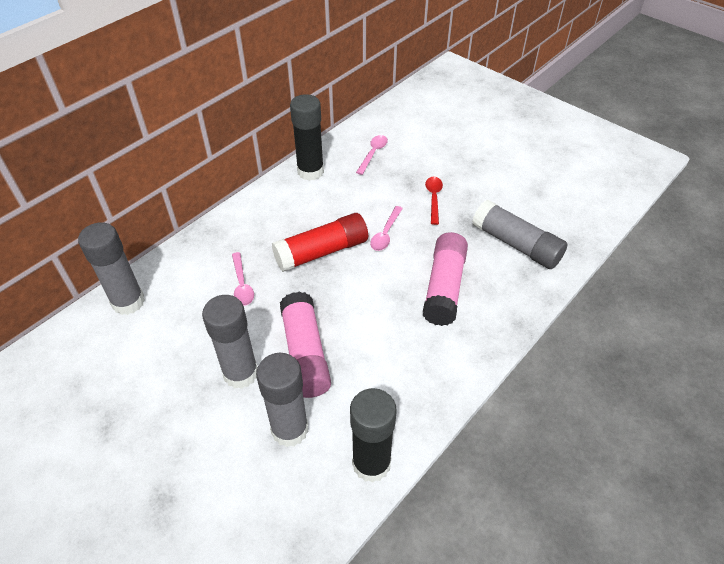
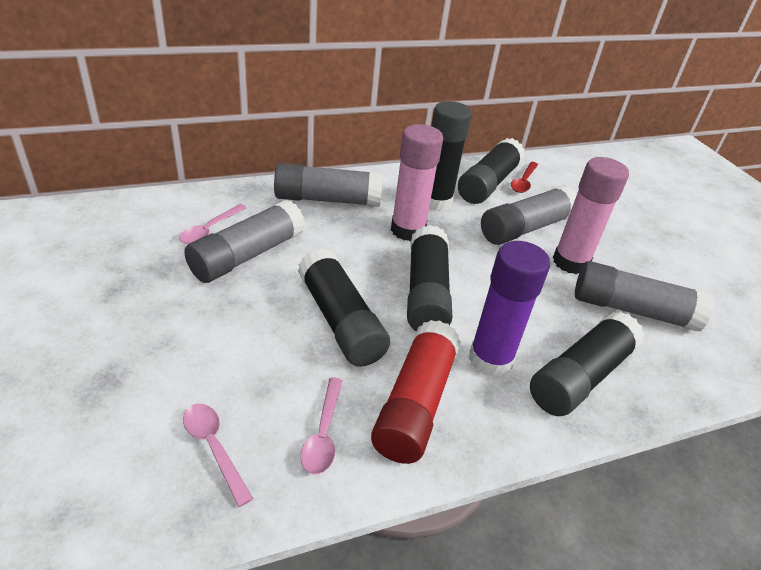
black glue stick: [290,94,324,181] [350,388,397,483] = 2 -> [298,248,390,367] [407,225,452,331] [429,101,472,211] [458,138,525,204] [530,311,644,416] = 5
purple glue stick: none = 0 -> [469,241,550,377] = 1

